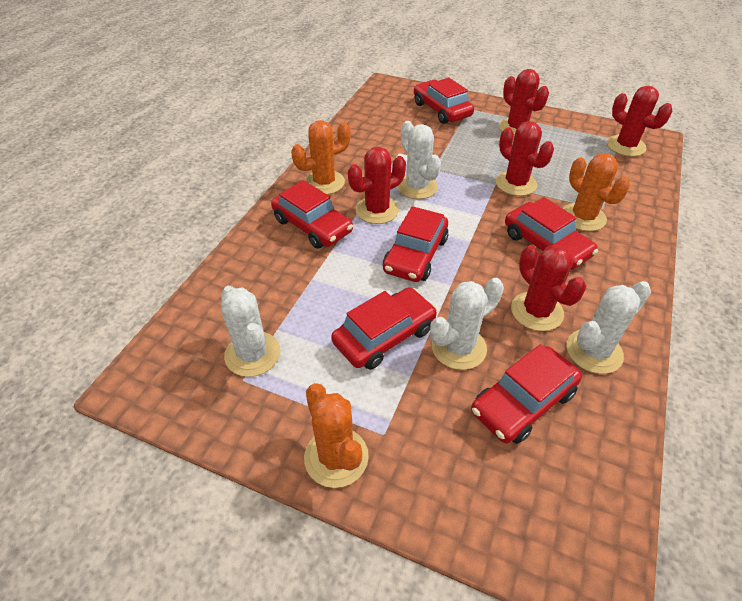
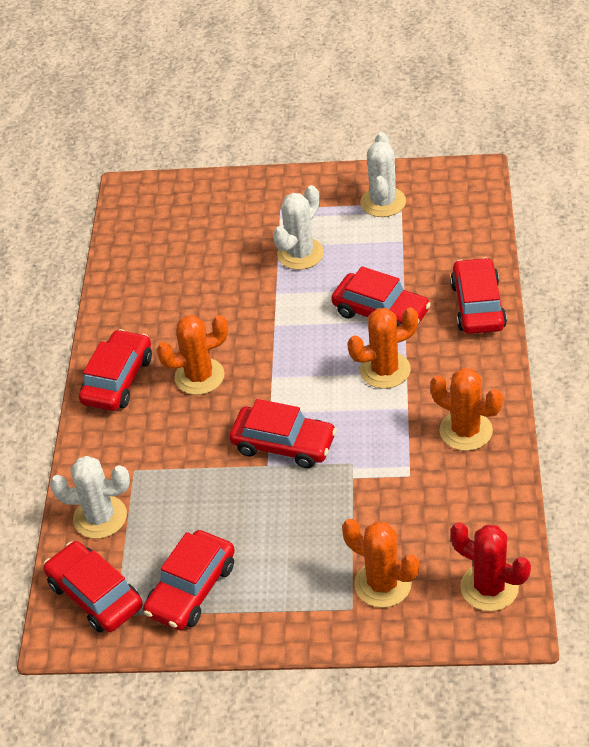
orange cactus: [291,120,351,195] [304,383,369,488] [563,153,630,231] = 3 -> [157,315,228,395] [342,519,419,608] [347,307,418,389] [430,368,503,451] = 4
red cactus: [348,147,406,224] [496,121,554,196] [499,69,549,135] [511,245,586,331] [607,86,672,156] = 5 -> [450,522,531,611] = 1
white cactus: [221,286,280,377] [397,121,441,199] [430,278,504,370] [566,281,651,374] = 4 -> [50,456,130,539] [273,185,324,270] [360,132,406,217] = 3

